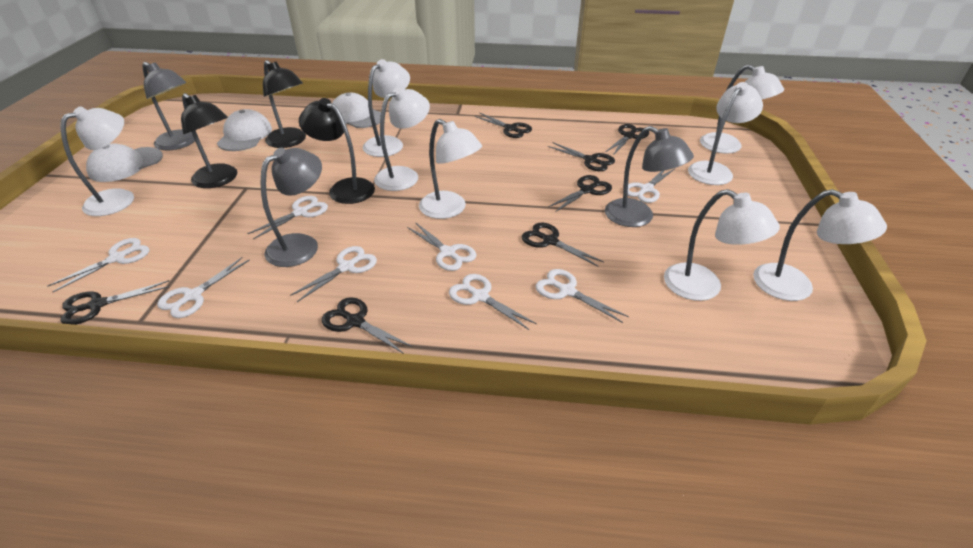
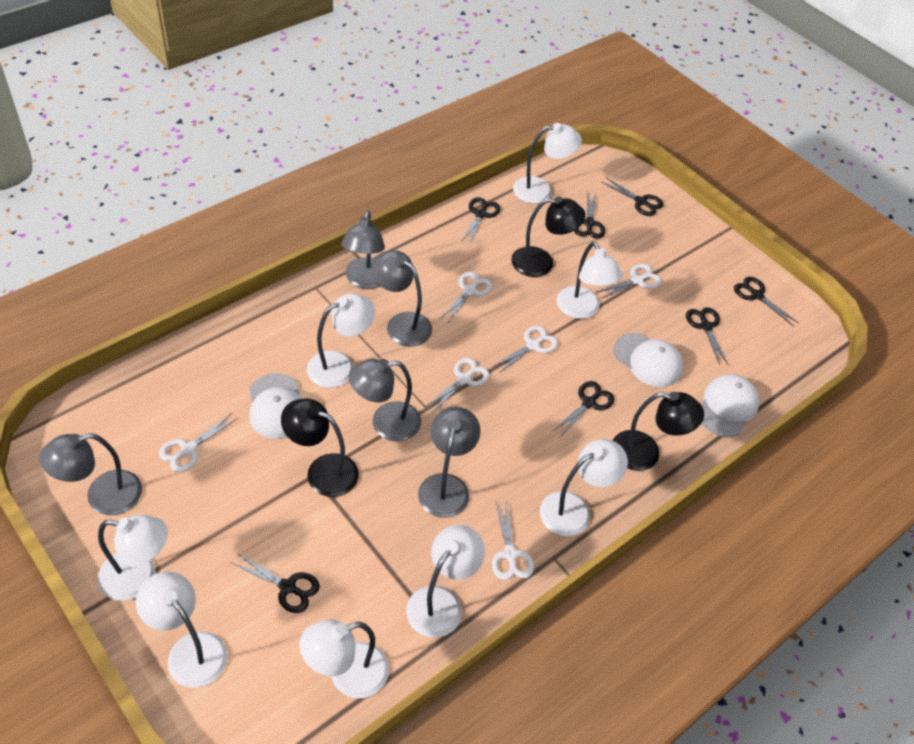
grey lamp: [142,62,195,150] [261,148,322,267] [605,126,694,227] = 3 -> [39,433,142,515] [342,210,385,289] [349,359,421,442] [372,250,432,347] [418,407,481,518] = 5
white scissors: [48,238,150,292] [157,257,249,318] [247,196,328,239] [290,246,377,302] [407,222,476,271] [449,274,537,330] [535,269,629,323] [628,169,674,203] = 8 -> [159,413,238,472] [425,358,490,413] [440,272,492,324] [492,326,558,374] [492,501,534,580] [596,264,662,299] = 6

